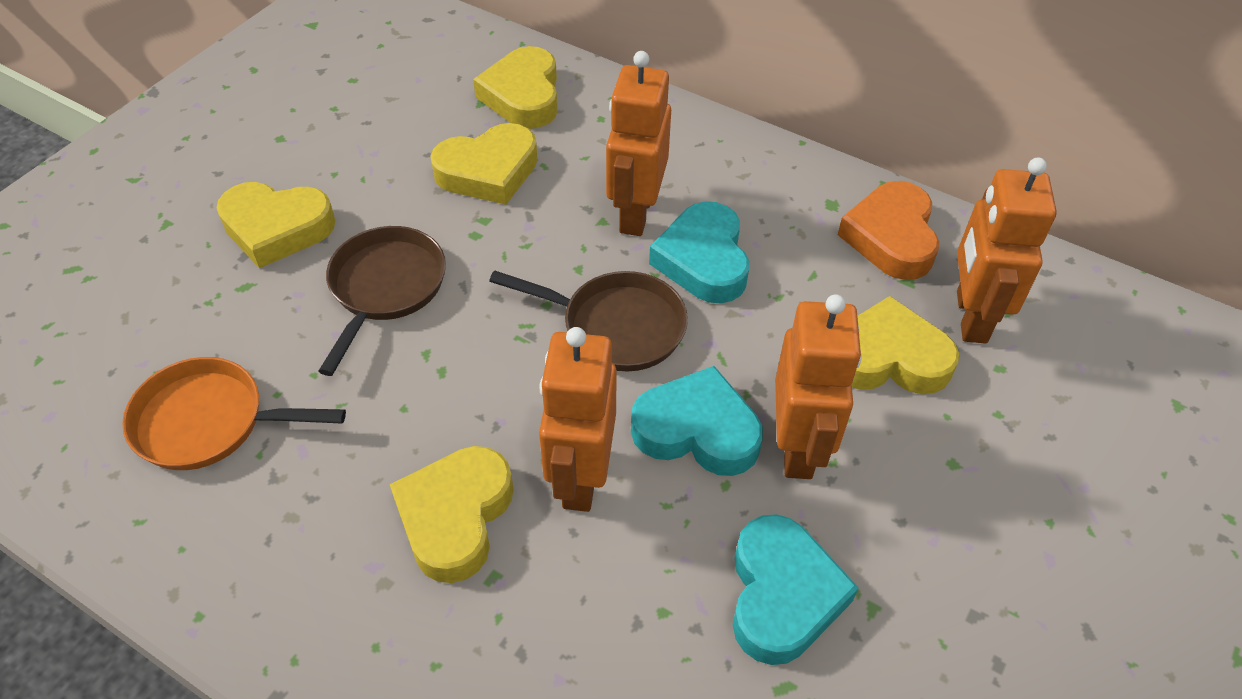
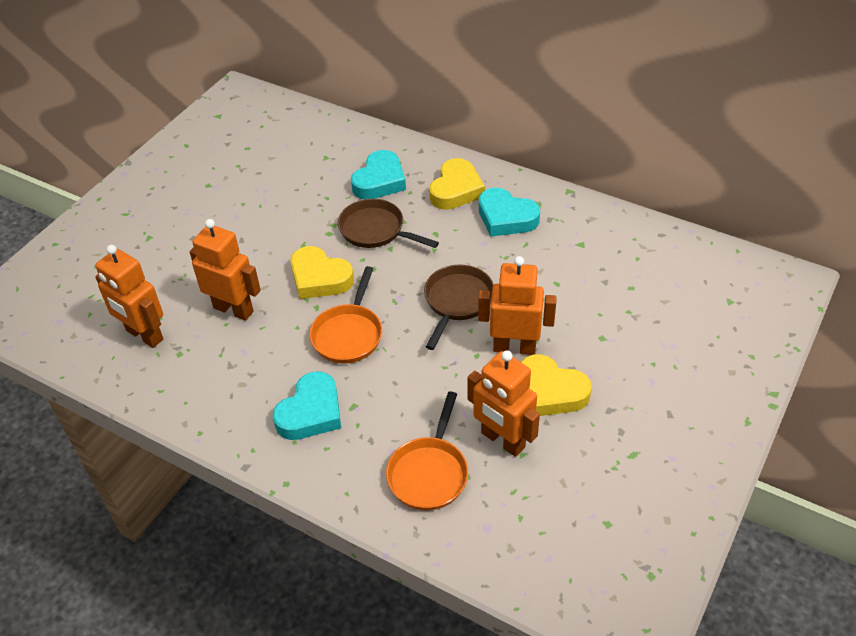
orange heart: [838,181,939,280] = 1 -> none = 0
orange pan: [122,357,346,470] = 1 -> [309,266,382,364] [386,391,468,510] = 2
yellow heart: [216,182,335,268] [390,446,513,583] [431,123,538,205] [473,46,558,129] [852,296,959,394] = 5 -> [290,246,354,299] [429,158,485,210] [521,354,592,416] = 3

